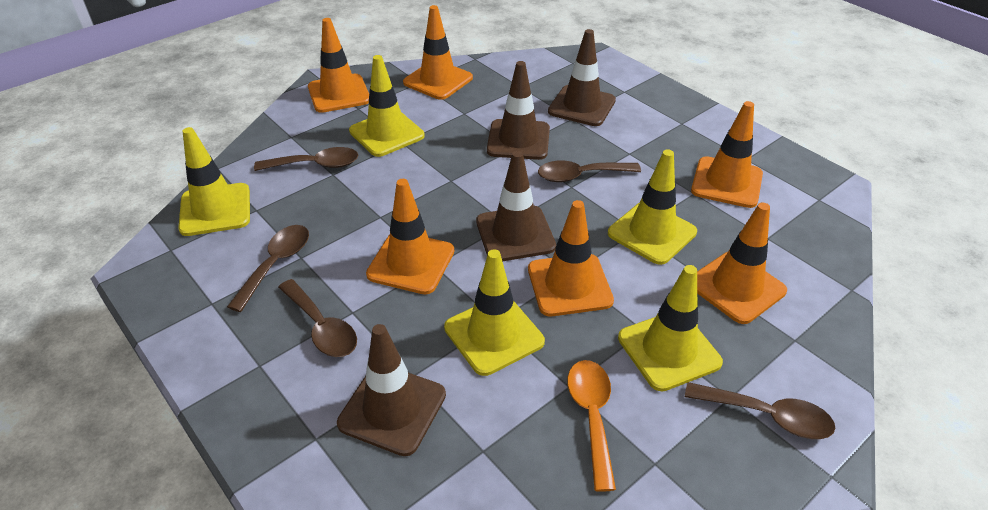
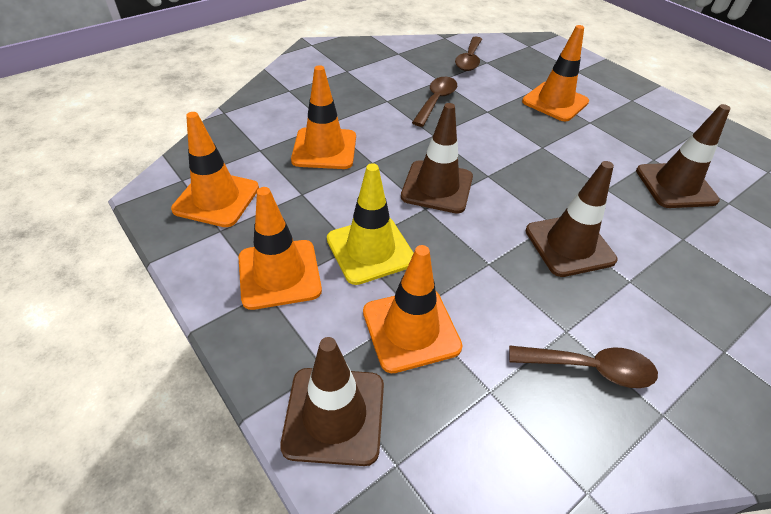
brown spoon: [227,225,309,312] [254,147,358,171] [278,279,357,357] [538,160,641,182] [685,382,835,439] = 5 -> [412,77,457,127] [455,37,482,71] [509,345,658,388] = 3
orange spoon: [567,360,616,492] = 1 -> none = 0
orange traffic cone: [308,18,369,113] [366,179,454,294] [403,5,473,100] [528,200,614,316] [691,101,763,208] [697,202,787,324] = 6 -> [171,112,259,227] [239,187,322,310] [291,65,356,169] [363,245,463,373] [522,25,589,122] = 5
yellow traffic cone: [178,127,250,236] [349,55,425,157] [444,249,545,376] [608,149,697,265] [618,265,723,391] = 5 -> [327,163,413,285] = 1

